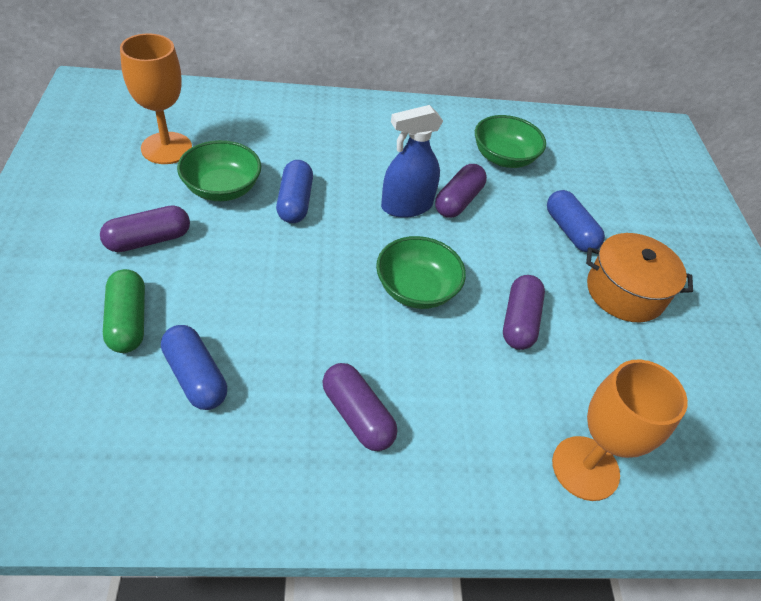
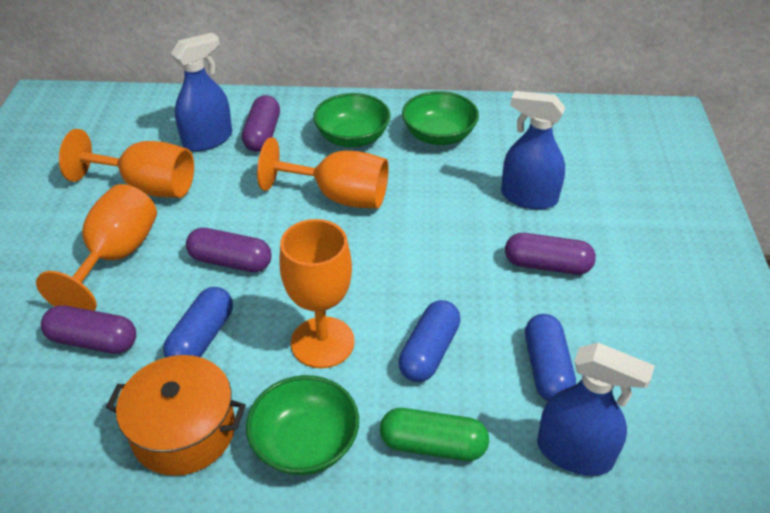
blue spray bottle: [381,105,443,218] = 1 -> [171,32,232,152] [501,91,565,210] [537,343,655,476] = 3
orange goblet: [120,33,192,164] [552,360,688,501] = 2 -> [36,184,157,311] [59,129,194,198] [257,137,389,209] [280,219,355,368] = 4

